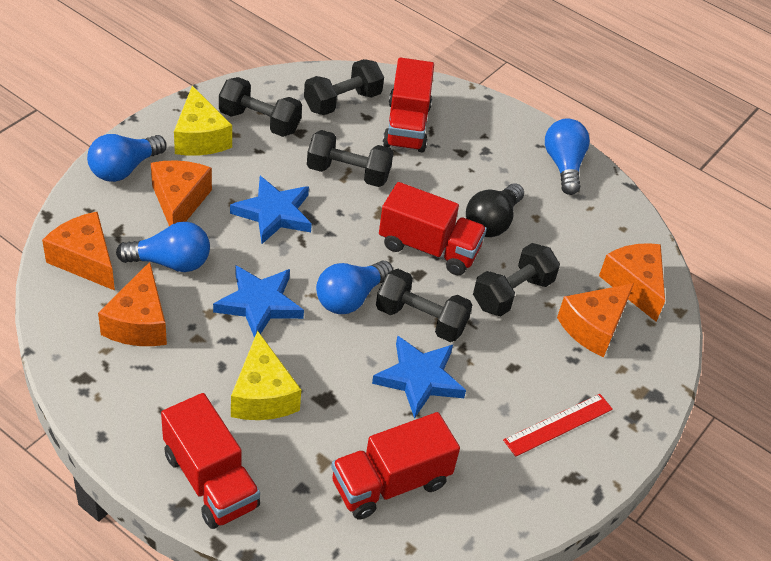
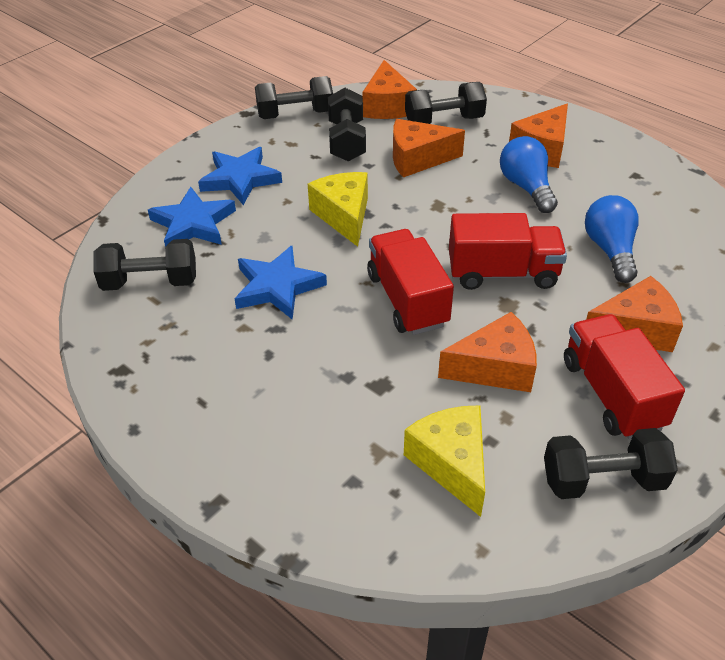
black light bulb: [466,183,524,237] = 1 -> none = 0
blue light bulb: [87,134,167,182] [116,222,210,272] [316,261,393,314] [545,118,590,195] = 4 -> [500,136,558,213] [585,195,639,283] = 2
red ruler: [503,394,613,457] = 1 -> none = 0
red truck: [161,393,260,529] [331,412,460,520] [379,182,487,275] [383,57,434,152] = 4 -> [367,229,454,335] [449,213,567,290] [564,314,685,439] = 3

